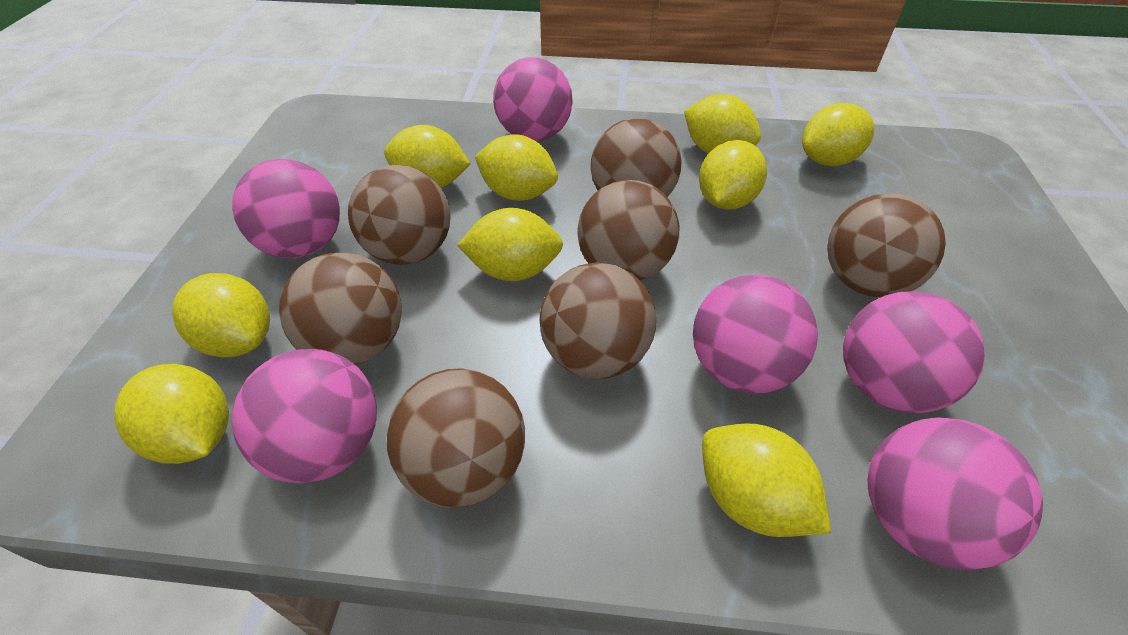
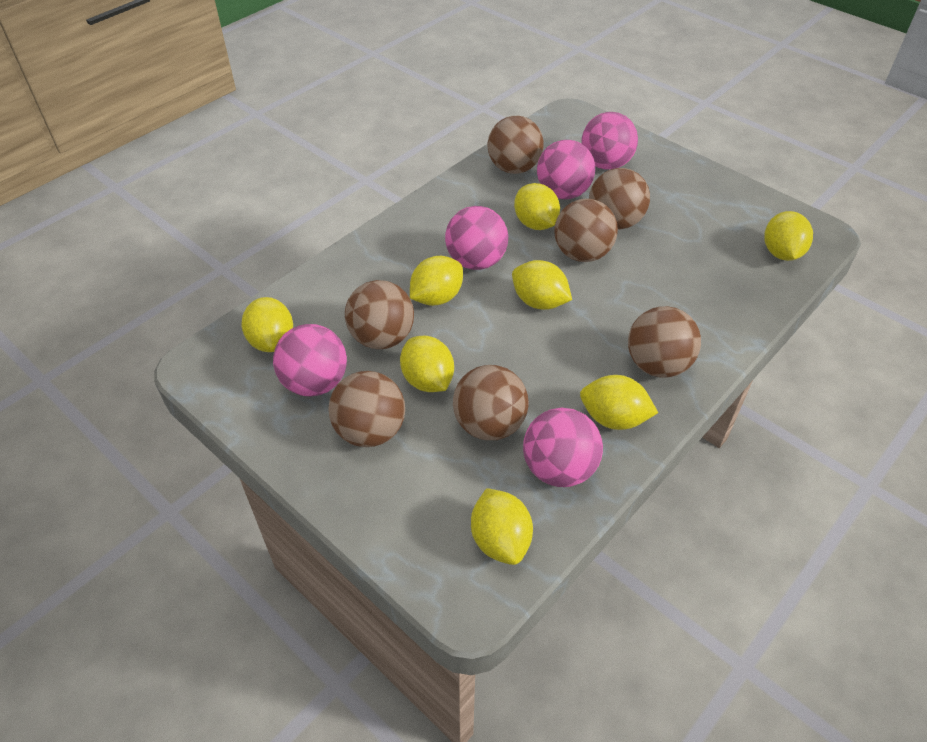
pink ball: [232,159,340,258] [232,349,377,484] [493,57,573,141] [693,274,818,394] [843,291,985,413] [868,417,1043,570] = 6 -> [273,324,347,397] [445,206,508,270] [523,408,603,487] [537,140,595,199] [581,112,638,170] = 5
yellow lemon: [114,364,229,464] [172,273,270,358] [384,125,470,187] [457,208,563,281] [475,134,558,201] [684,94,761,154] [699,140,767,210] [702,424,831,537] [802,103,874,166] = 9 -> [241,297,293,352] [400,336,454,392] [410,256,463,306] [471,488,533,565] [512,260,572,310] [514,183,560,230] [580,375,658,430] [764,211,813,261] = 8

